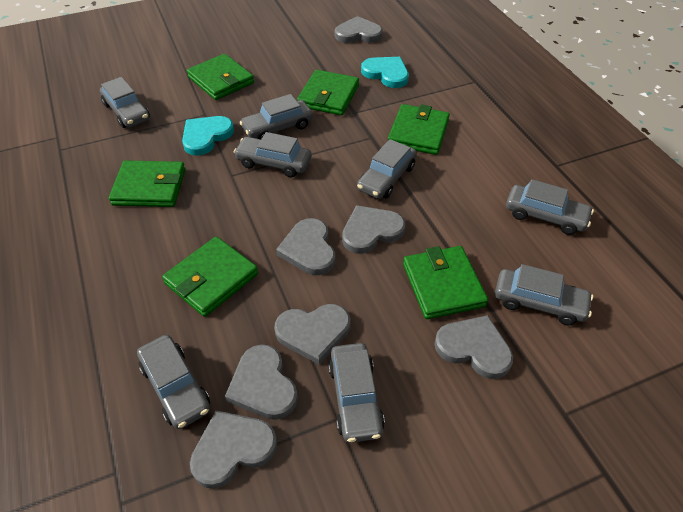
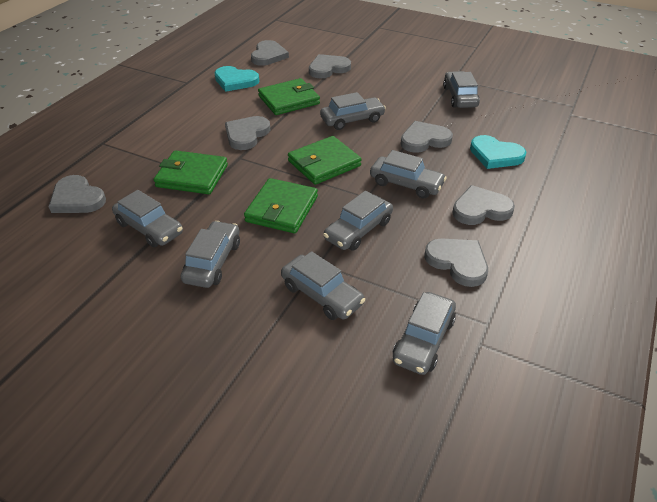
green wallet: [109,160,185,207] [162,236,258,317] [187,54,254,100] [297,70,359,115] [388,104,450,155] [403,246,488,319] = 6 -> [154,150,228,194] [244,178,318,233] [258,78,320,115] [288,136,362,185] = 4

